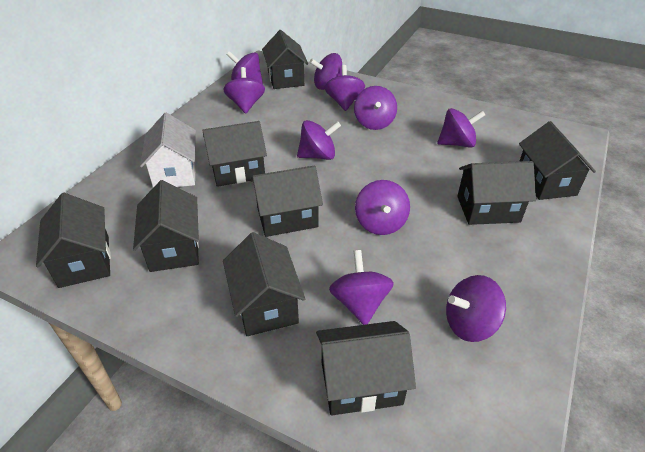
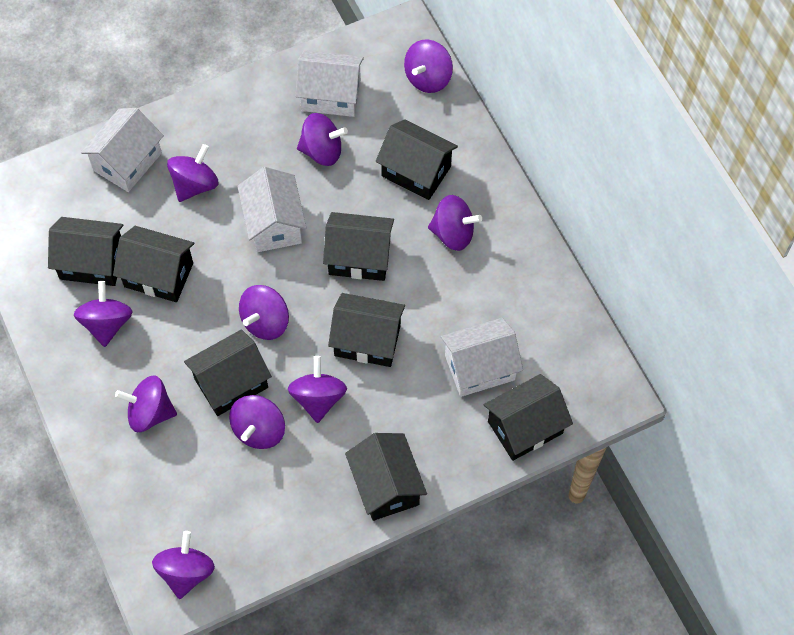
black house: [36,193,111,288] [133,180,199,272] [202,121,267,187] [223,232,305,336] [250,165,323,237] [262,30,308,89] [316,321,416,416] [457,161,536,225] [519,121,596,200] = 9 -> [48,217,123,286] [113,226,194,302] [184,330,272,416] [323,212,394,281] [328,293,405,367] [345,433,427,521] [376,119,458,200] [484,374,573,461] = 8
white house: [140,113,196,188] = 1 -> [81,108,164,192] [237,167,306,252] [295,50,364,117] [441,318,523,397] = 4

